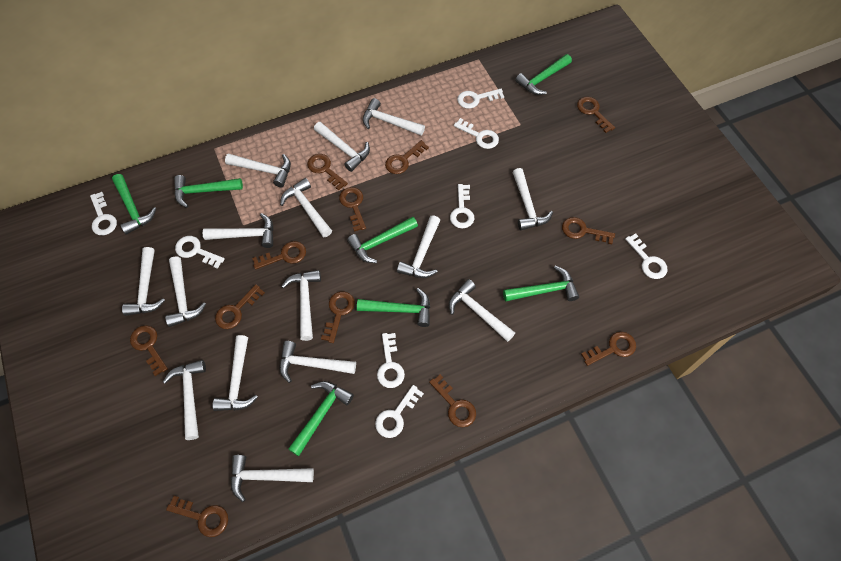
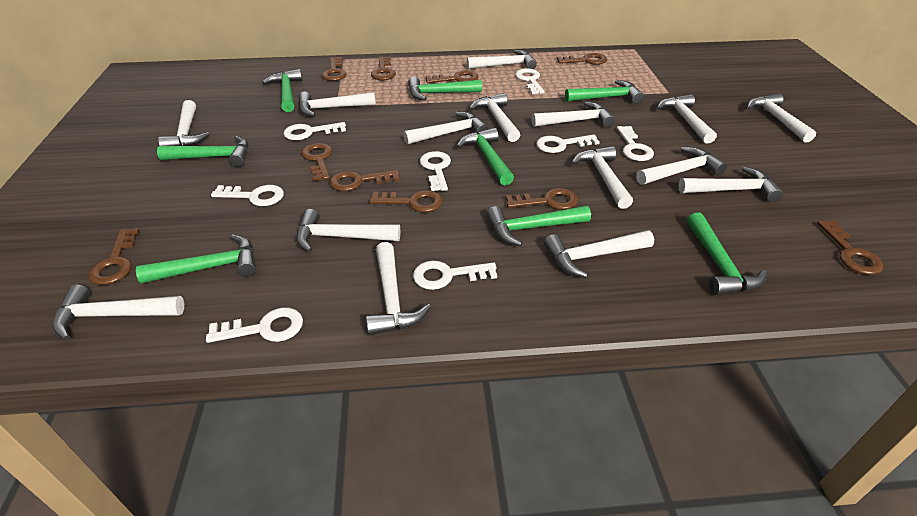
brown key: [130,325,168,376] [166,496,228,537] [215,284,265,329] [252,241,306,270] [307,154,348,191] [321,292,355,343] [339,187,366,232] [385,140,429,174] [429,374,476,427] [562,217,615,244] [577,97,615,133] [581,332,636,366] = 12 -> [88,228,140,285] [301,143,332,181] [322,57,347,81] [330,170,399,191] [369,190,443,212] [371,57,396,80] [426,70,478,83] [506,188,578,210] [557,53,607,65] [817,220,883,275] = 10
green hammer: [112,174,156,235] [174,175,243,208] [288,381,354,456] [347,217,418,263] [357,288,430,327] [503,266,579,302] [515,54,572,95] = 7 -> [136,234,256,284] [157,136,248,167] [262,69,302,112] [408,77,482,101] [457,128,514,186] [486,206,591,247] [565,80,644,104] [687,212,767,295] = 8

